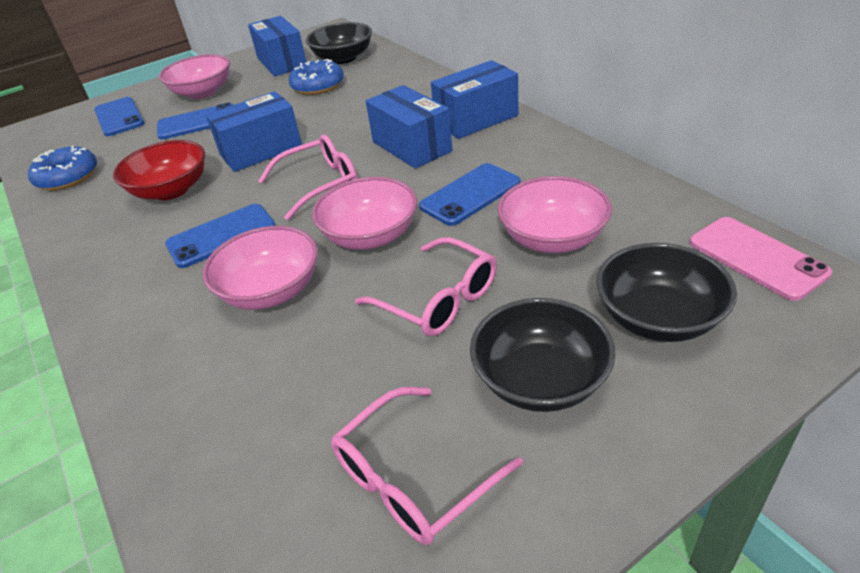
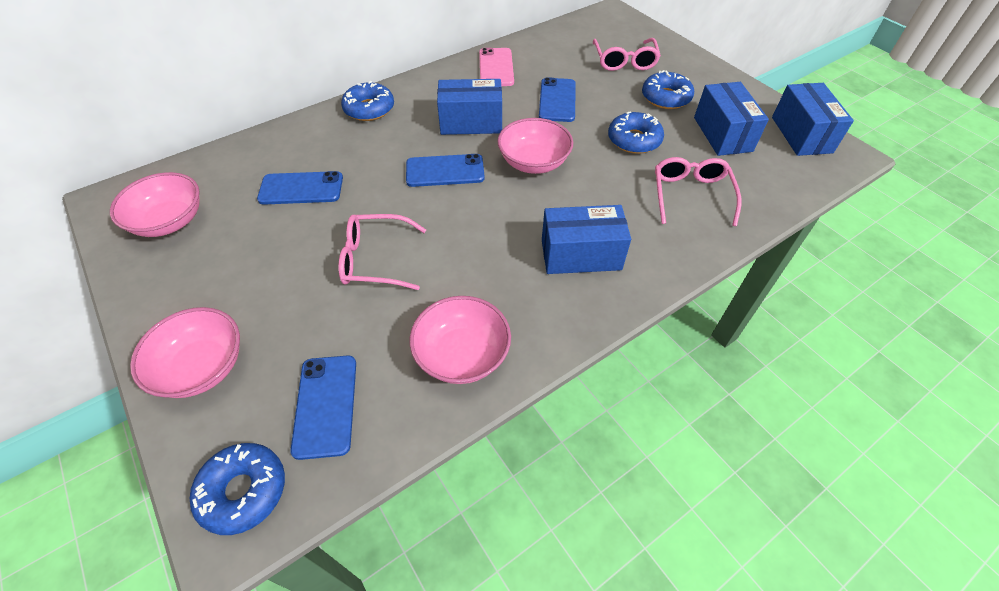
black bowl: [306,22,372,64] [470,298,616,412] [596,243,737,342] = 3 -> none = 0
blue donut: [28,145,97,190] [289,59,344,95] = 2 -> [190,443,285,535] [341,81,394,121] [608,111,664,154] [642,70,694,109] = 4
red bowl: [113,140,205,200] = 1 -> none = 0

